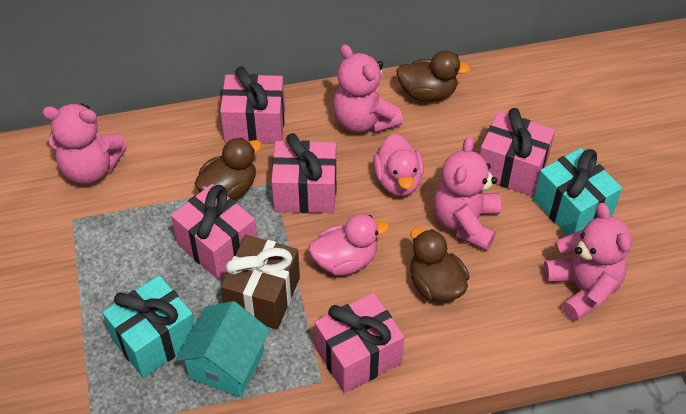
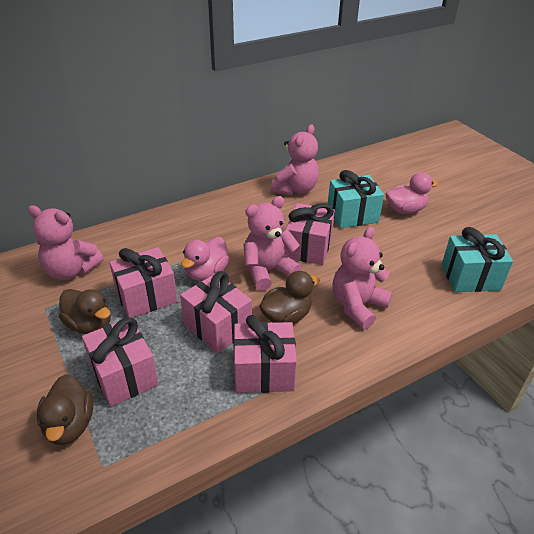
brown gift: [221,235,300,329] = 1 -> none = 0
turquoise house: [176,301,270,398] = 1 -> none = 0

